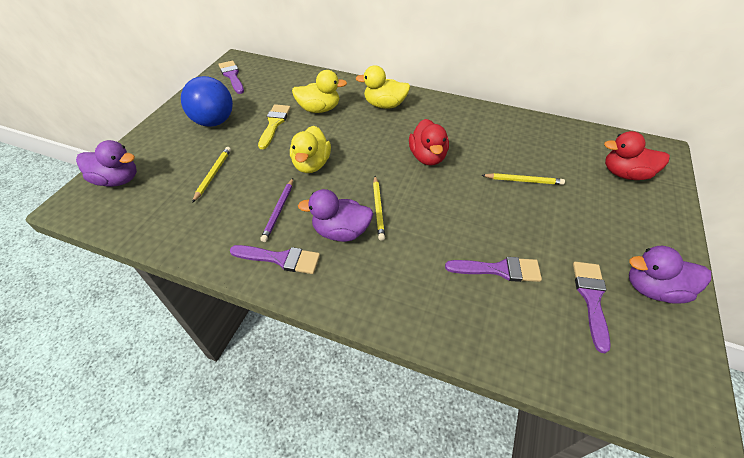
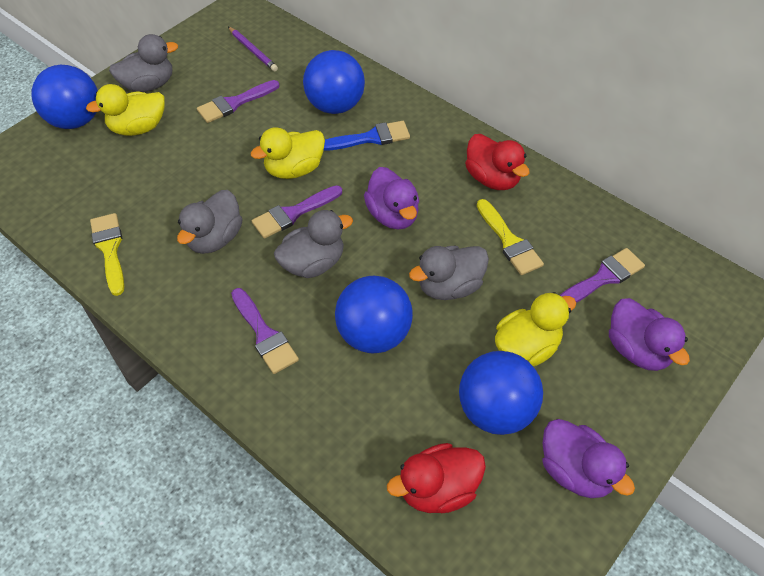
blue ball: [181,76,233,127] = 1 -> [31,65,98,129] [303,50,365,114] [335,276,413,354] [459,351,543,435] = 4
blue brush: none = 0 -> [323,121,410,151] = 1
grey duck: none = 0 -> [109,34,178,92] [177,190,242,254] [274,210,353,278] [409,246,489,300] = 4
yellow brush: [258,104,291,149] = 1 -> [90,213,124,296] [477,199,544,275] = 2
yellow pencil: [192,147,231,203] [373,176,385,241] [482,173,565,185] = 3 -> none = 0

